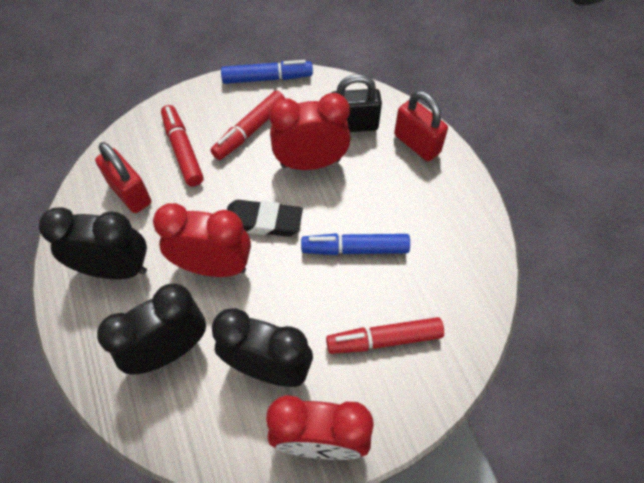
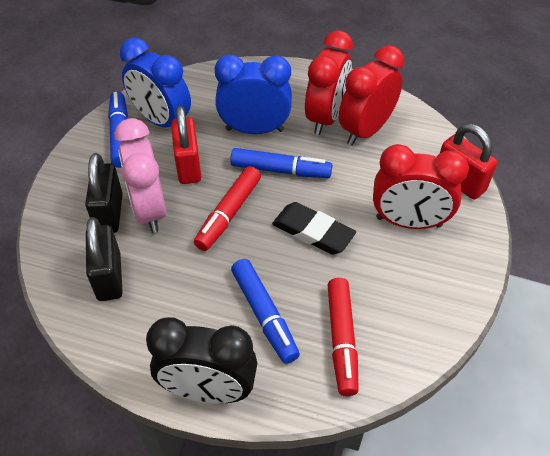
black clock: [39,207,147,279] [97,283,206,375] [212,308,313,387] = 3 -> [146,317,257,404] = 1
black padlock: [331,74,382,132] = 1 -> [85,153,123,233] [86,217,123,301] = 2
blue clock: none = 0 -> [120,38,191,127] [214,54,292,134] = 2
blue marker: [221,60,313,84] [301,233,410,255] = 2 -> [108,91,128,168] [230,148,332,178] [231,259,300,364] = 3
pink clock: none = 0 -> [114,118,166,233] = 1
red marker: [161,105,204,187] [210,91,285,160] [326,317,444,354] = 3 -> [194,166,261,251] [328,278,359,396] = 2

